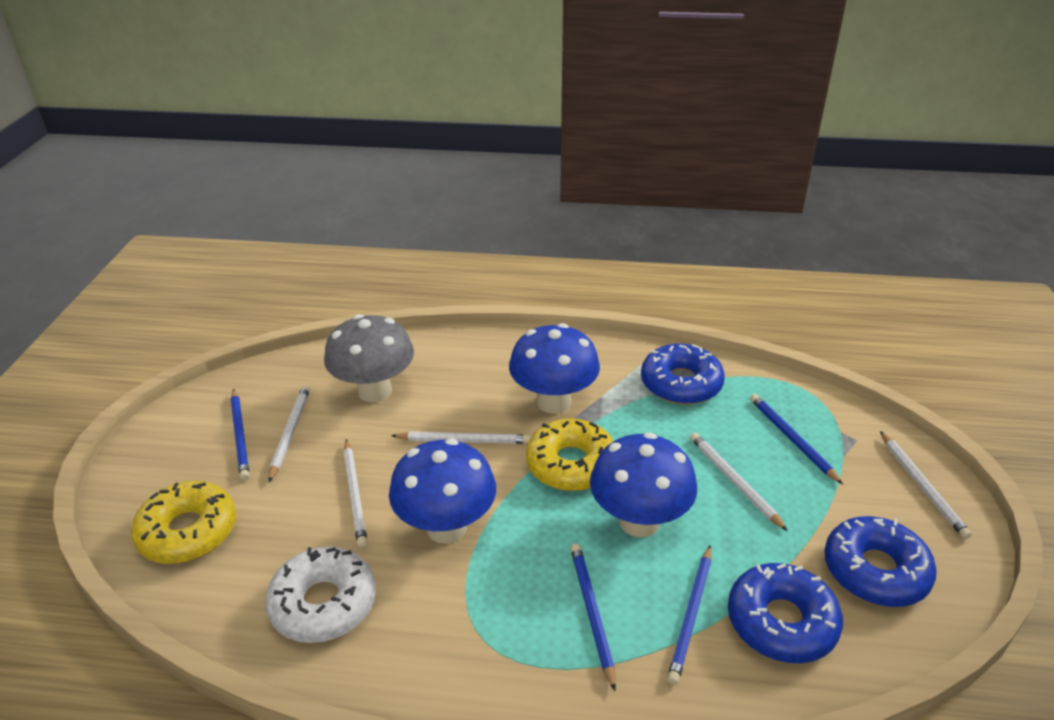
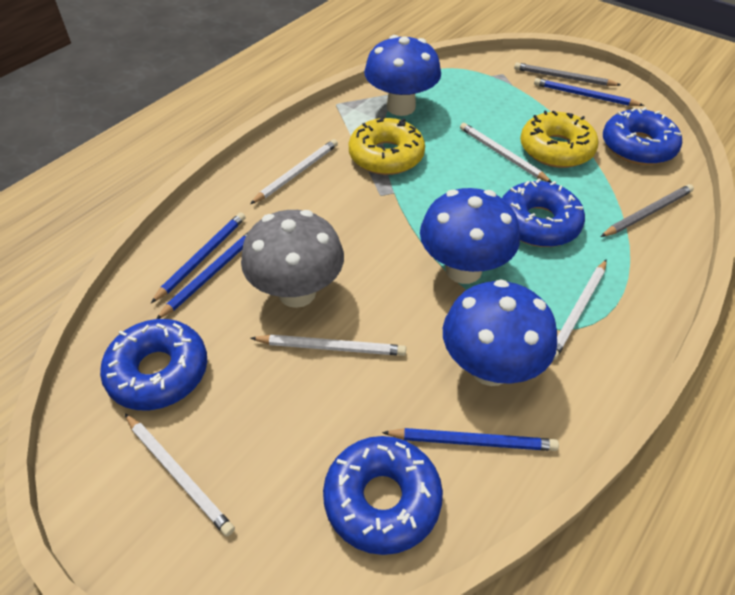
blue donut: [641,344,725,405] [728,563,843,663] [824,516,937,607] = 3 -> [100,319,207,410] [323,436,443,555] [502,179,585,247] [603,107,682,165] = 4
grey pencil: none = 0 -> [514,63,621,86] [601,184,694,237] = 2
white donut: [265,547,376,643] = 1 -> none = 0

